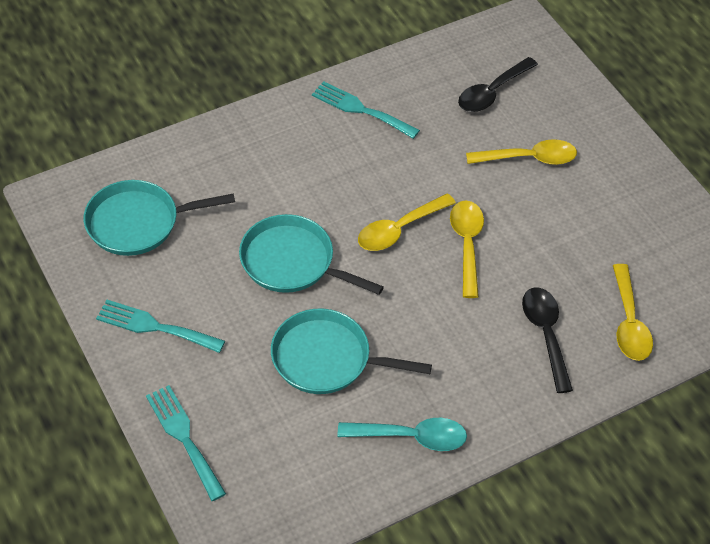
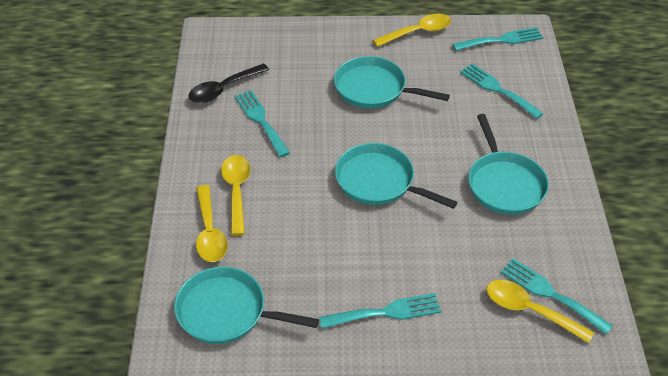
black spoon: [458,57,538,112] [522,287,573,393] = 2 -> [188,64,269,103] = 1
turquoise fork: [96,300,225,353] [146,385,226,501] [312,81,420,139] = 3 -> [234,90,290,157] [319,293,441,329] [452,27,543,51] [460,63,544,119] [501,258,613,334] = 5
turquoise pan: [84,180,235,256] [239,214,384,295] [271,309,432,394] = 3 -> [174,267,319,344] [334,56,450,108] [335,143,458,209] [468,114,549,215] = 4
turquoise spoon: [338,418,467,451] = 1 -> none = 0

